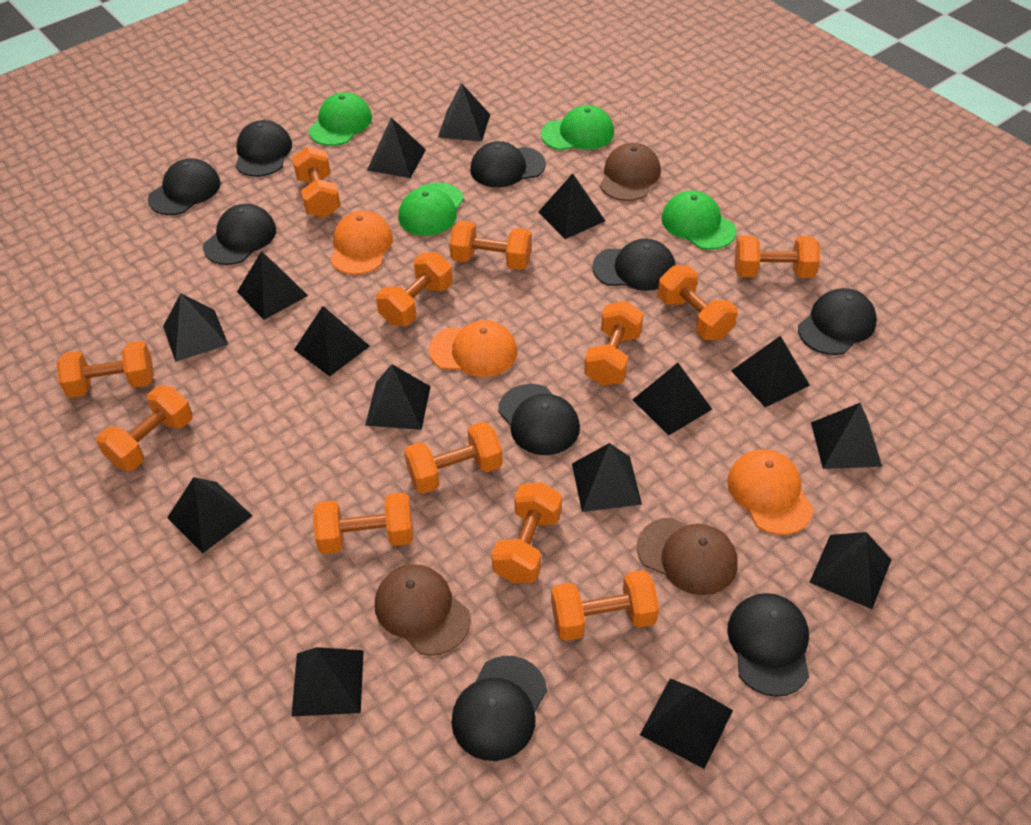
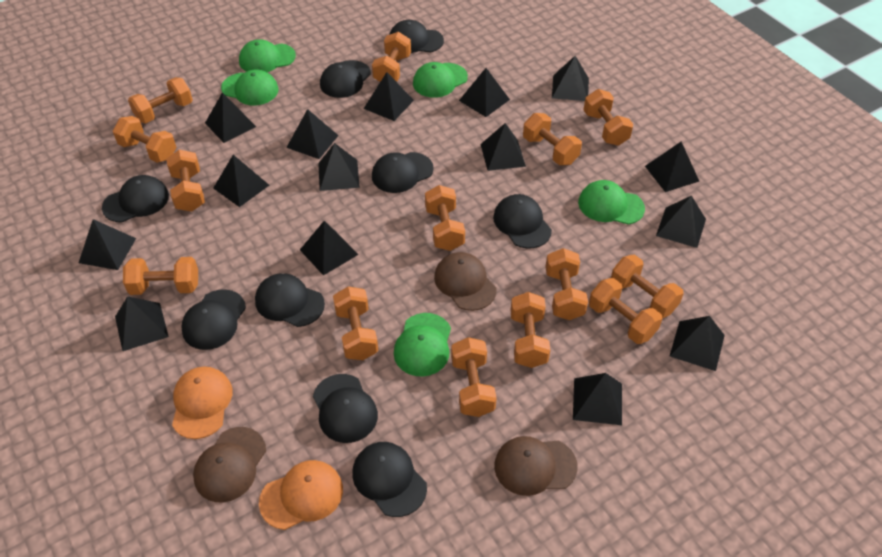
green cap: [309,92,372,146] [398,182,464,236] [541,105,614,150] [661,191,737,250] = 4 -> [221,70,279,105] [239,39,296,72] [394,313,451,377] [413,62,468,98] [578,180,645,225] = 5
orange cap: [331,211,393,275] [429,320,517,377] [727,449,814,535] = 3 -> [172,366,232,439] [259,460,343,530] = 2
orange dumbbell: [56,341,154,398] [96,386,193,471] [292,146,341,218] [313,492,413,554] [376,252,453,326] [404,421,503,494] [449,221,532,270] [492,482,562,583] [551,570,659,641] [584,301,644,386] [658,265,738,340] [735,236,820,278] = 12 -> [113,116,176,163] [123,257,198,295] [128,77,193,124] [166,150,205,212] [333,286,378,360] [372,32,411,82] [425,185,465,251] [451,337,497,417] [511,292,550,368] [523,113,582,165] [545,248,588,320] [584,89,633,146] [589,278,663,344] [611,255,684,318] = 14

